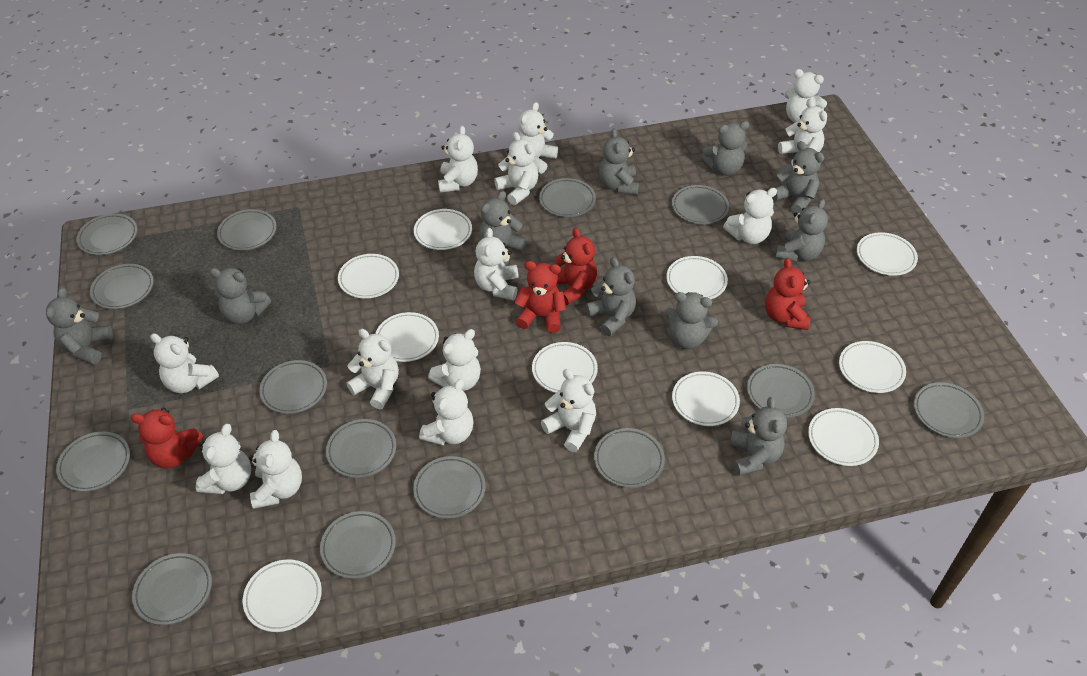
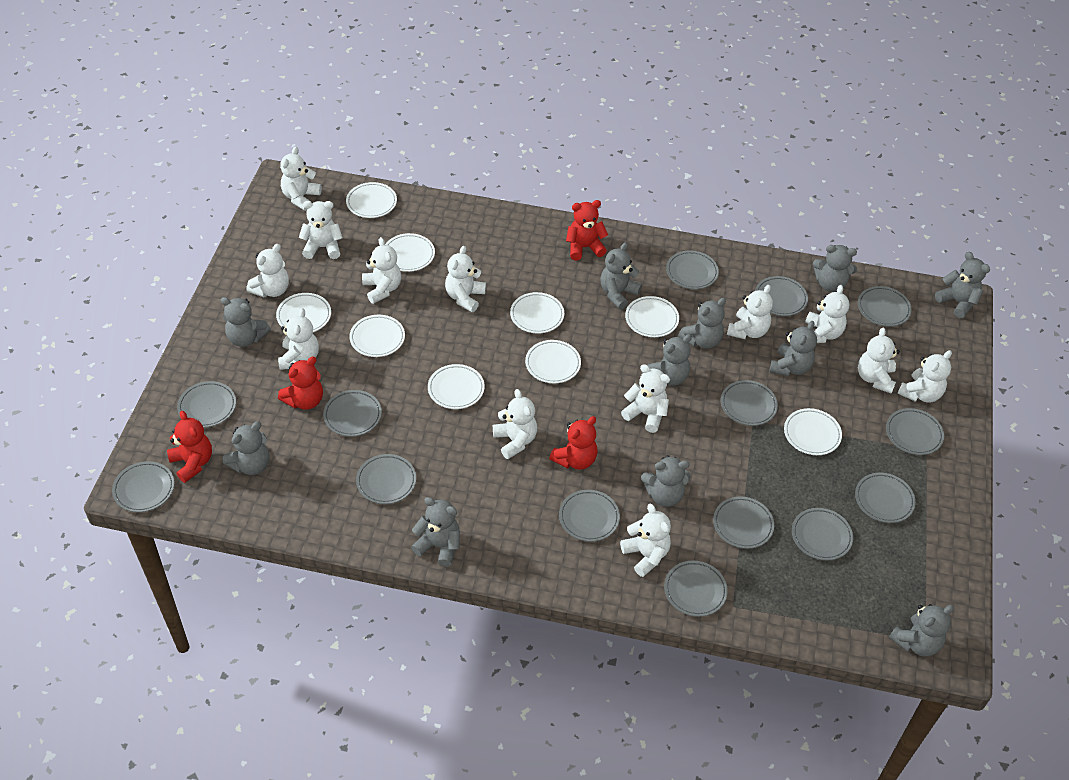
grey teddy bear: [46,288,113,365] [209,268,271,324] [479,191,527,266] [585,257,636,336] [599,129,639,195] [665,292,718,349] [701,121,750,175] [730,397,787,476] [772,141,824,214] [775,199,828,262] = 10 -> [221,297,271,347] [223,421,269,475] [411,497,460,567] [600,242,642,310] [641,455,691,507] [647,334,692,385] [678,298,726,349] [769,321,817,376] [813,245,857,292] [889,604,954,657] [935,252,990,318] = 11
white plate: [242,559,322,632] [338,254,399,299] [375,312,439,362] [414,209,472,250] [532,342,598,393] [666,256,728,299] [672,372,740,426] [808,408,879,466] [839,341,906,393] [857,232,918,276] = 10 -> [276,293,331,332] [346,182,397,218] [350,315,405,357] [385,233,435,272] [428,364,485,409] [510,292,564,333] [525,340,581,383] [625,296,679,337] [784,408,842,455] = 9
white teddy bear: [150,333,219,393] [196,424,251,494] [249,430,302,509] [347,329,399,409] [419,379,474,446] [428,329,481,391] [438,126,478,193] [474,228,519,301] [494,132,539,205] [518,102,558,174] [541,369,596,452] [723,188,777,244] [778,99,827,167] [784,69,827,122] = 14 -> [247,244,289,297] [278,308,319,370] [280,147,322,211] [299,201,343,259] [362,237,401,304] [445,246,486,312] [493,389,537,459] [620,504,671,577] [621,364,670,433] [727,285,773,339] [805,285,849,343] [858,328,900,394] [897,350,952,403] = 13

